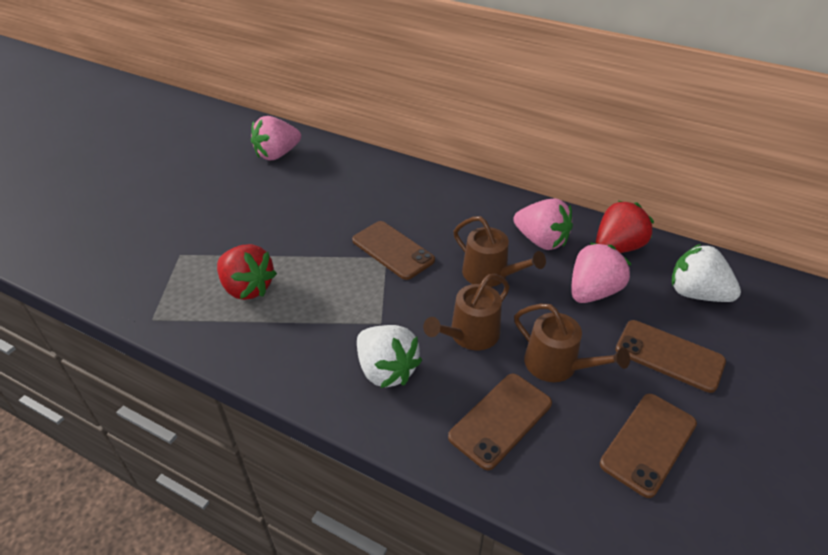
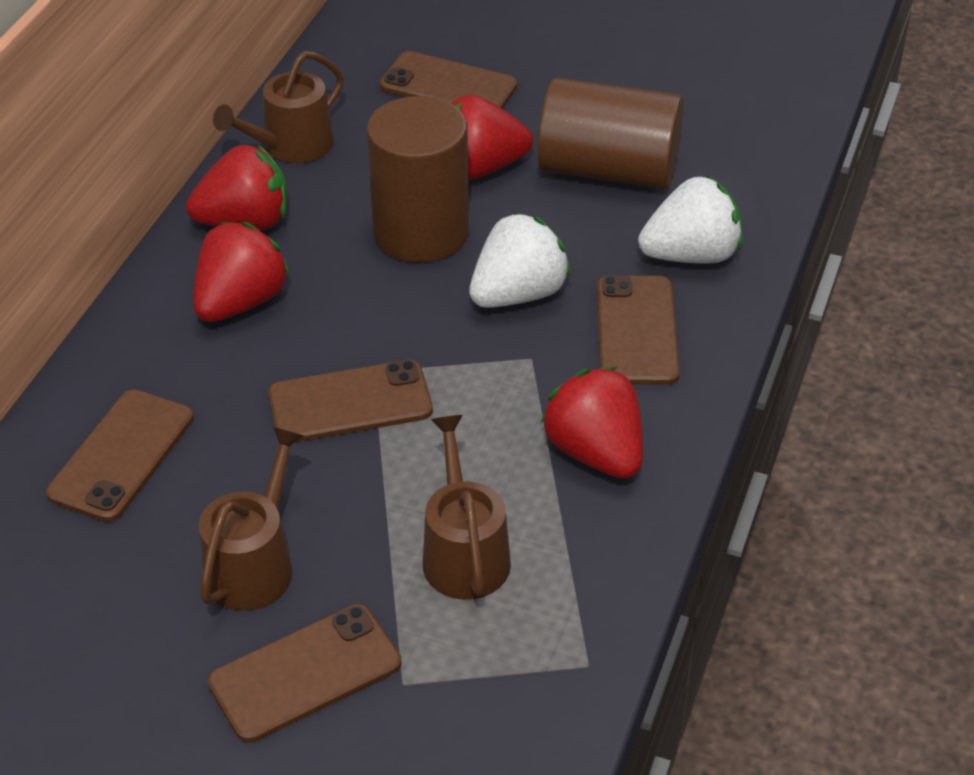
brown cylinder: none = 0 -> [366,96,469,263] [538,78,684,189] = 2
brown phone: [352,221,435,280] [448,374,552,470] [600,394,697,498] [615,320,726,393] = 4 -> [46,389,194,522] [208,604,401,742] [268,360,433,442] [380,51,517,109] [597,275,680,385] = 5
pink strawberry: [251,116,301,160] [513,198,573,250] [571,243,631,303] = 3 -> none = 0
red strawberry: [217,244,277,300] [596,201,654,253] = 2 -> [186,144,287,230] [193,222,290,322] [447,95,533,180] [541,367,643,479] = 4

